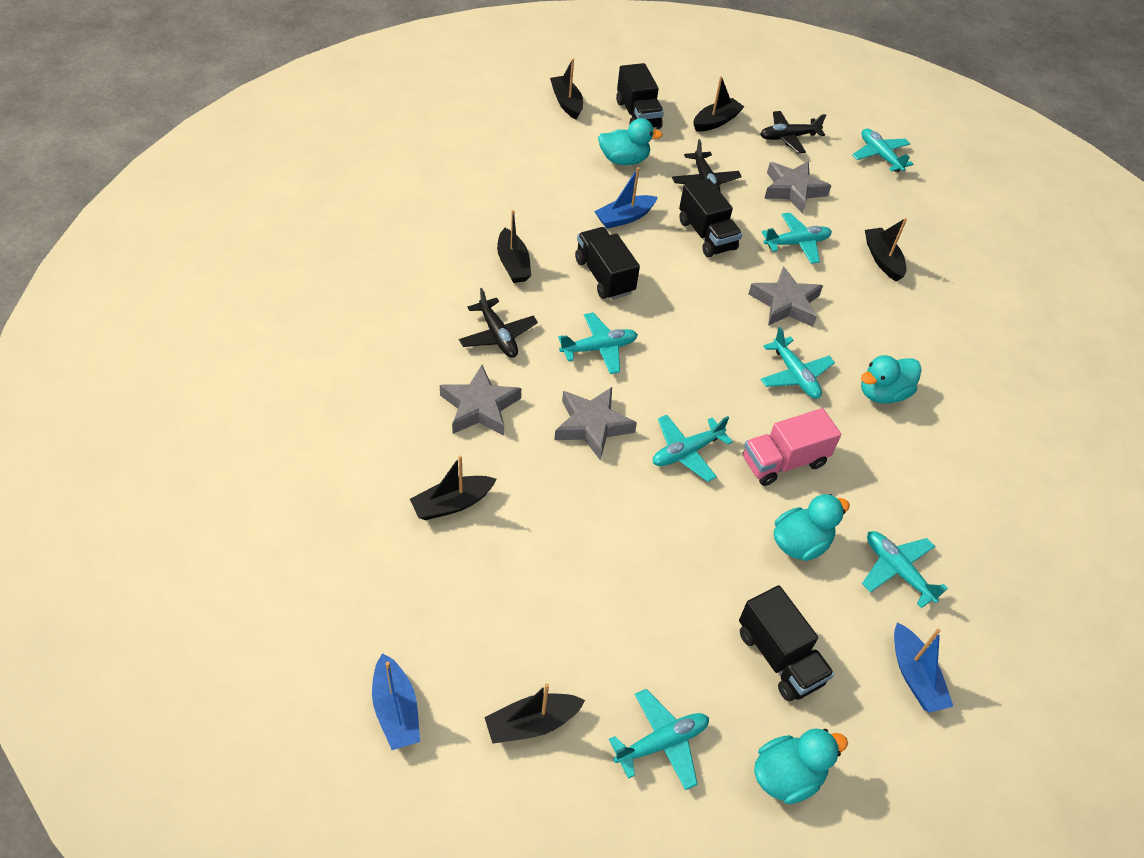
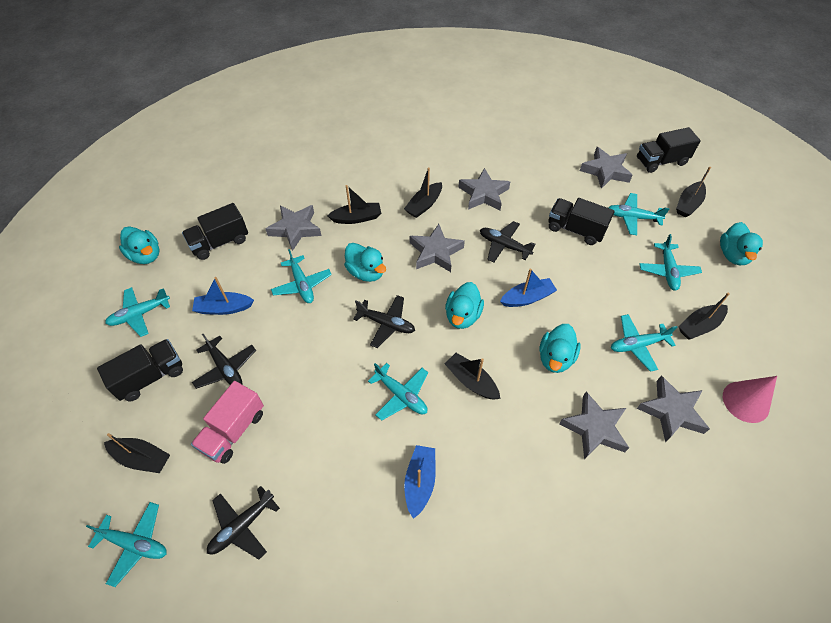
black plane: [459,288,538,358] [672,139,742,191] [760,111,826,154] = 3 -> [192,334,256,389] [207,486,280,560] [353,295,415,348] [480,221,536,263] = 4
grey star: [440,365,521,436] [554,387,637,460] [748,266,823,327] [764,161,831,213] = 4 -> [266,205,322,251] [410,224,465,272] [458,168,510,210] [559,392,629,460] [580,147,633,189] [637,375,710,442] = 6
pink cone: none = 0 -> [723,376,777,423] = 1
turquoise duck: [598,118,663,165] [754,728,848,804] [774,494,850,561] [861,355,922,404] = 4 -> [119,226,159,264] [344,243,386,282] [445,282,484,329] [539,324,581,373] [720,222,763,265] = 5

